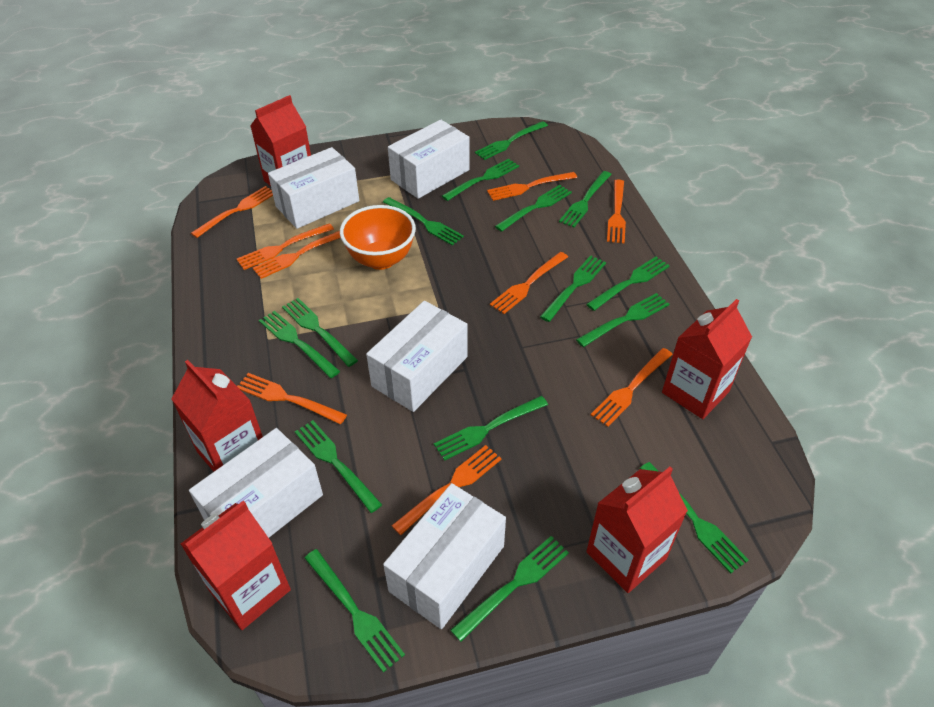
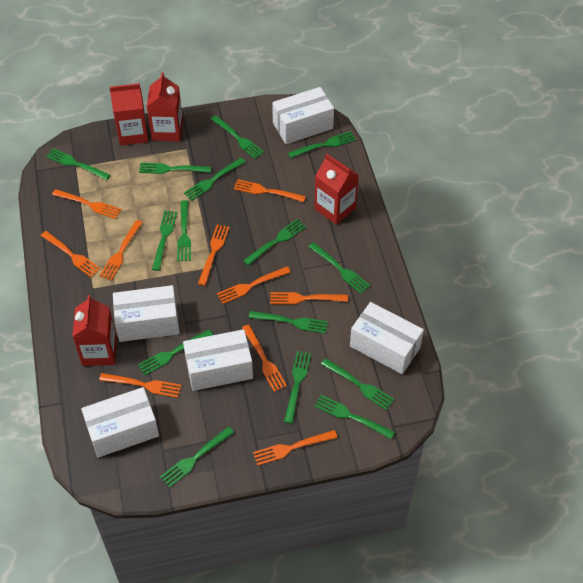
orange bowl: [340,205,416,270] = 1 -> none = 0
orange fork: [191,186,273,238] [237,223,334,270] [237,373,347,424] [253,231,341,279] [392,445,502,535] [487,172,577,201] [490,252,568,314] [591,348,673,427] [607,179,626,243] = 9 -> [41,231,100,277] [52,189,122,219] [99,373,182,398] [100,220,143,281] [198,224,230,286] [217,266,291,304] [233,179,306,202] [242,324,287,392] [253,430,338,466] [270,292,348,304] = 10
red carton: [172,360,263,472] [181,501,291,630] [250,95,311,186] [586,467,688,593] [662,299,752,419] = 5 -> [72,295,117,366] [110,83,148,145] [147,72,183,141] [314,154,359,225] = 4

